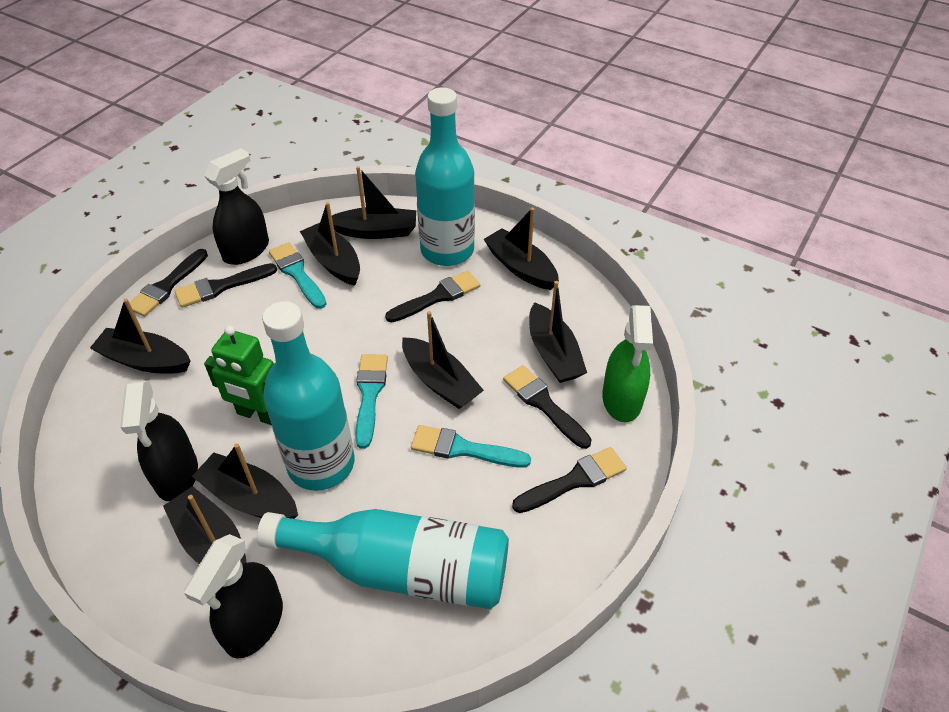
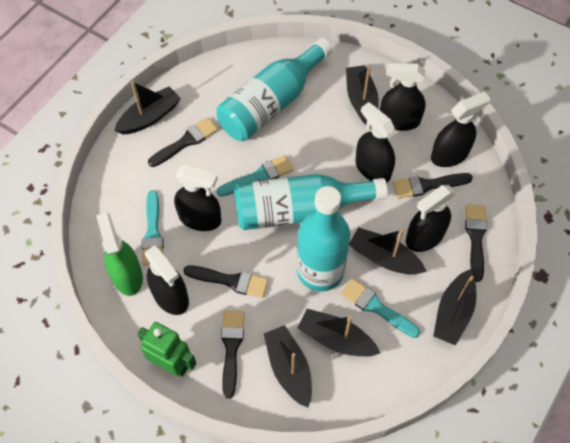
black boat: [90,299,191,374] [163,486,246,564] [192,443,298,519] [300,202,360,286] [332,166,416,239] [402,311,484,409] [484,208,559,290] [529,281,587,383] = 8 -> [114,81,181,134] [264,325,312,408] [298,309,380,356] [346,65,379,125] [349,227,427,275] [433,269,476,346] = 6
black spray bottle: [120,380,198,502] [184,534,283,659] [204,148,269,265] = 3 -> [145,246,189,315] [174,165,221,231] [355,102,395,183] [380,63,426,131] [406,185,456,252] [431,92,491,167] = 6

